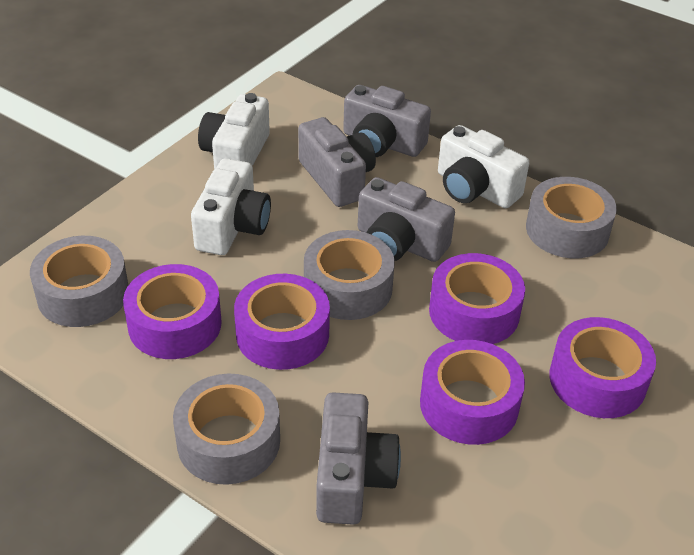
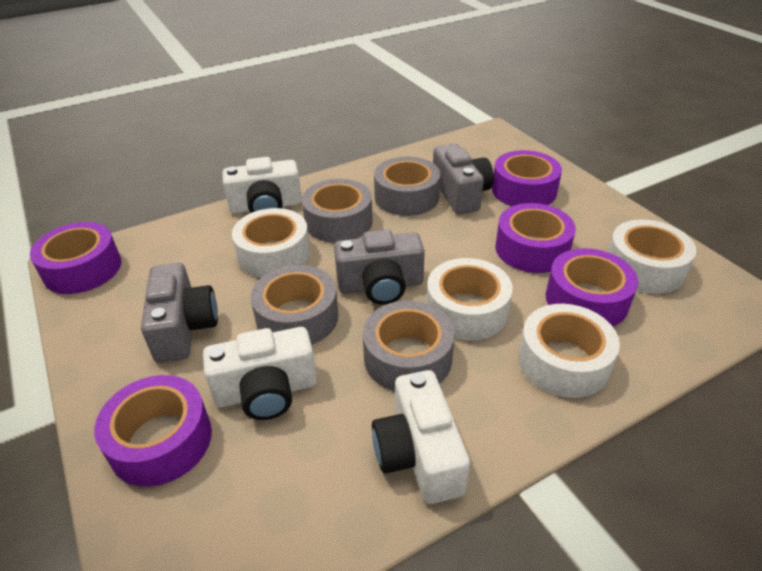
grey camera: [298,117,376,207] [316,392,401,525] [343,85,431,157] [358,177,455,262] = 4 -> [141,263,218,363] [334,229,425,305] [433,144,494,214] = 3
white tape: none = 0 -> [232,208,310,278] [427,258,513,341] [518,304,620,398] [608,219,696,294] = 4

